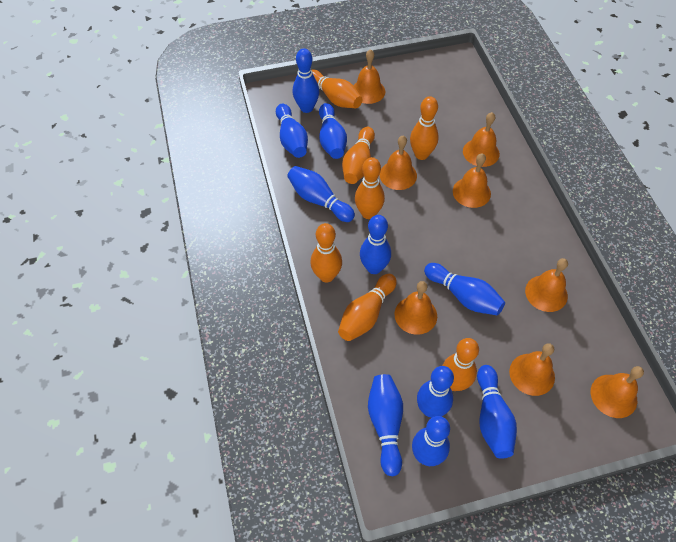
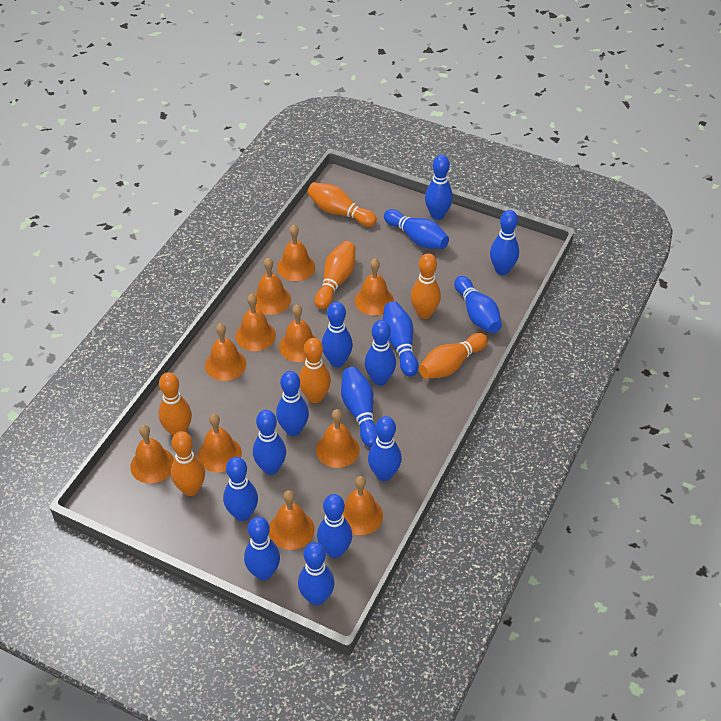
blue bowling pin: [276,104,308,158] [287,166,355,222] [293,48,319,113] [319,103,347,159] [360,215,391,274] [368,374,403,477] [412,416,450,466] [417,366,454,418] [424,263,505,315] [477,365,517,459] = 10 -> [223,457,258,521] [244,517,280,580] [253,410,286,475] [276,371,309,436] [298,542,334,606] [317,494,352,558] [322,302,353,367] [341,367,378,447] [365,320,396,386] [368,416,402,481] [383,301,419,377] [384,209,449,249] [425,155,453,220] [454,276,502,333] [490,210,519,275] = 15
orange bell: [353,49,385,104] [380,136,417,190] [394,281,437,335] [453,153,491,208] [463,112,500,167] [509,343,555,396] [525,258,568,312] [591,366,644,418] = 8 -> [130,425,174,484] [198,414,242,472] [205,323,246,381] [236,294,276,351] [254,258,291,315] [269,490,315,550] [277,225,315,281] [279,305,317,362] [316,409,360,468] [343,476,383,535] [355,259,394,315] = 11

